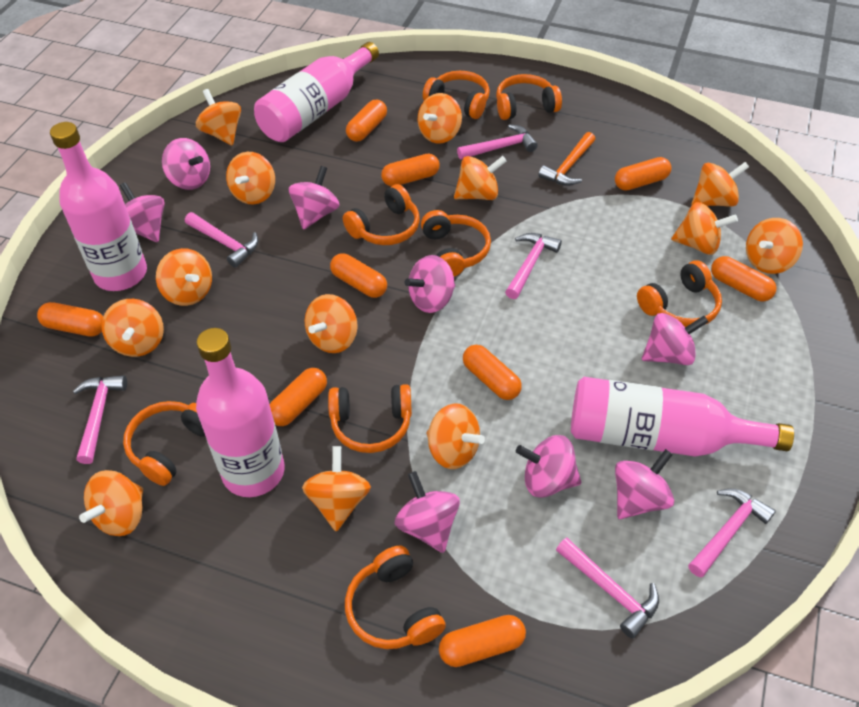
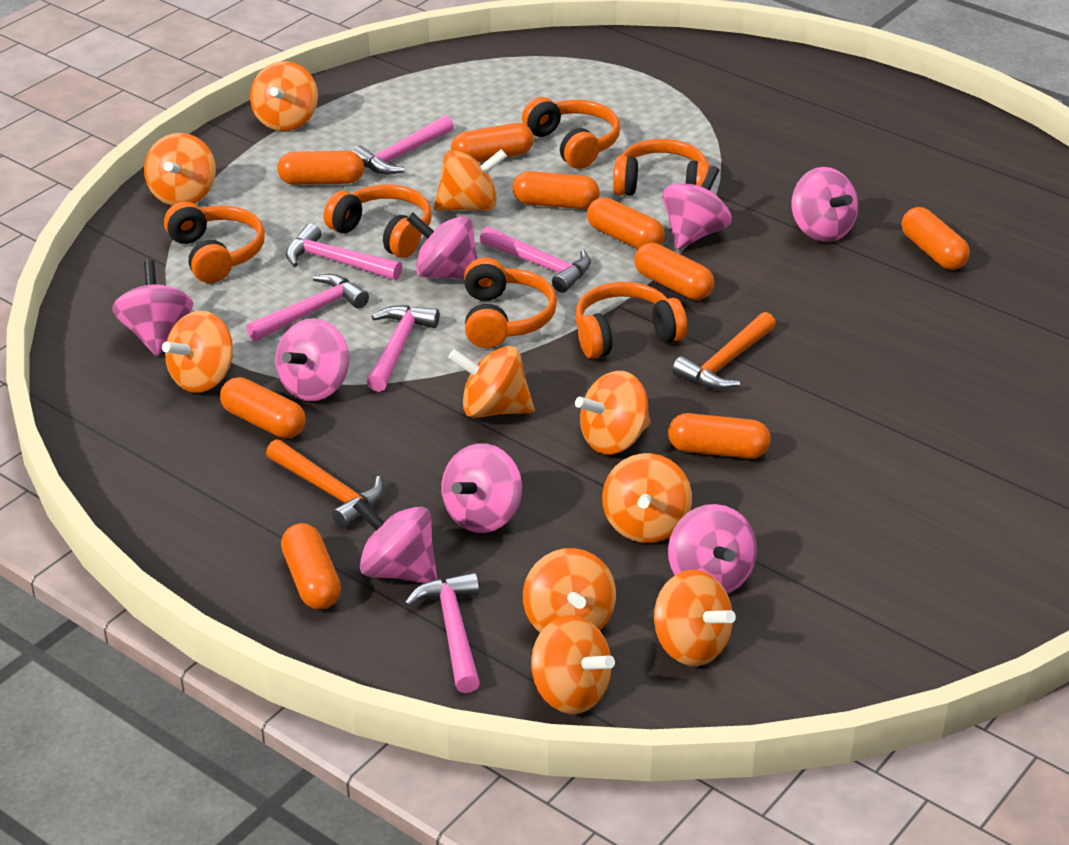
orange hammer: [538,132,595,186] = 1 -> [266,439,384,528] [672,312,776,390] = 2
orange headphones: [123,401,205,486] [328,384,412,453] [343,184,420,245] [345,545,446,649] [421,210,491,277] [423,71,490,119] [496,74,562,120] [637,260,722,327] = 8 -> [164,201,265,283] [324,184,431,258] [464,257,557,348] [522,97,620,169] [575,282,687,359] [613,139,710,196] = 6
orange spinning top: [79,470,143,536] [101,299,164,357] [156,248,212,306] [196,89,241,145] [226,152,275,205] [302,446,371,531] [305,294,357,353] [418,93,462,144] [427,403,485,469] [454,156,506,200] [671,202,738,255] [691,162,749,207] [746,218,803,274] = 13 -> [144,133,216,206] [162,310,234,393] [250,61,318,131] [434,149,507,211] [448,346,535,418] [523,548,616,632] [531,615,615,714] [575,371,651,454] [602,453,692,543] [654,570,736,666] = 10
pink bottle: [50,122,147,291] [196,328,285,497] [254,42,379,142] [571,377,794,457] = 4 -> none = 0

